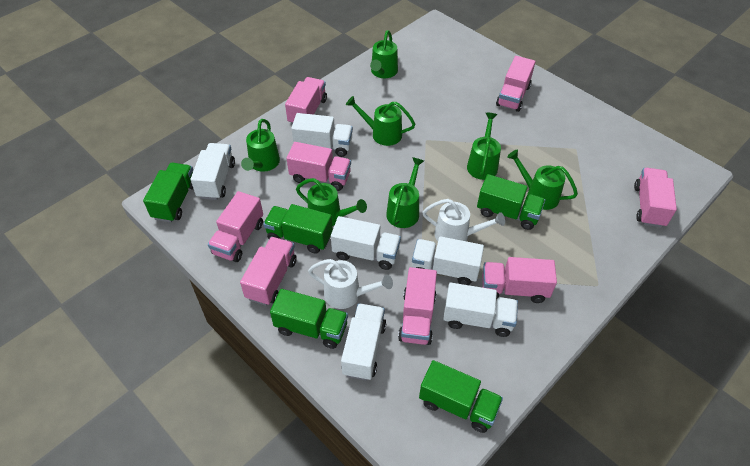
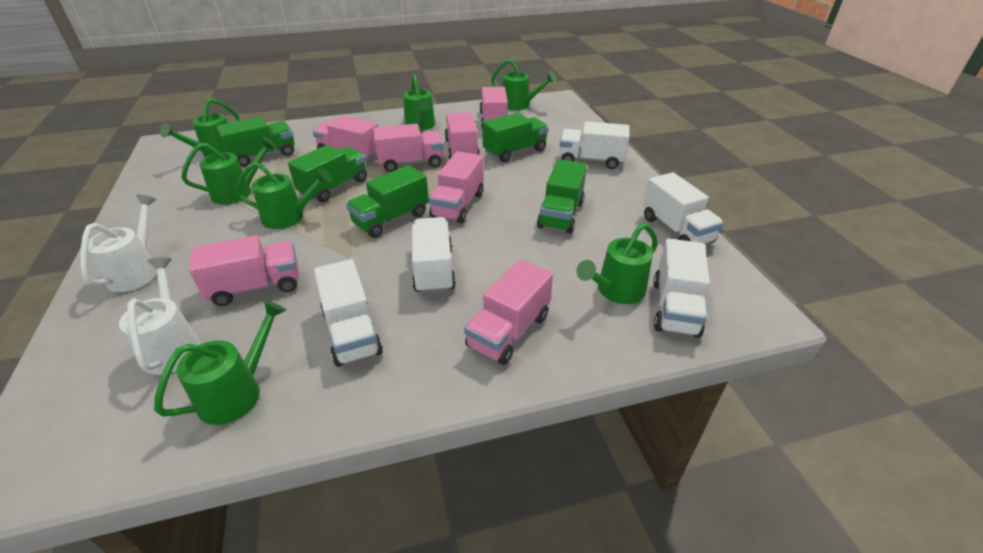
pink truck: [208,191,263,262] [240,237,297,306] [285,77,327,125] [287,142,351,191] [398,267,437,345] [482,257,557,303] [496,56,535,112] [634,168,677,228] = 8 -> [189,236,299,306] [312,115,378,160] [373,124,444,172] [429,151,483,223] [444,112,479,159] [464,259,553,365] [480,87,508,127] = 7
white truck: [191,143,235,200] [291,113,353,157] [331,216,401,270] [341,303,386,381] [412,236,484,285] [443,283,518,337] = 6 -> [314,259,383,367] [412,217,456,294] [559,121,629,169] [643,172,724,244] [654,239,710,338] = 5

